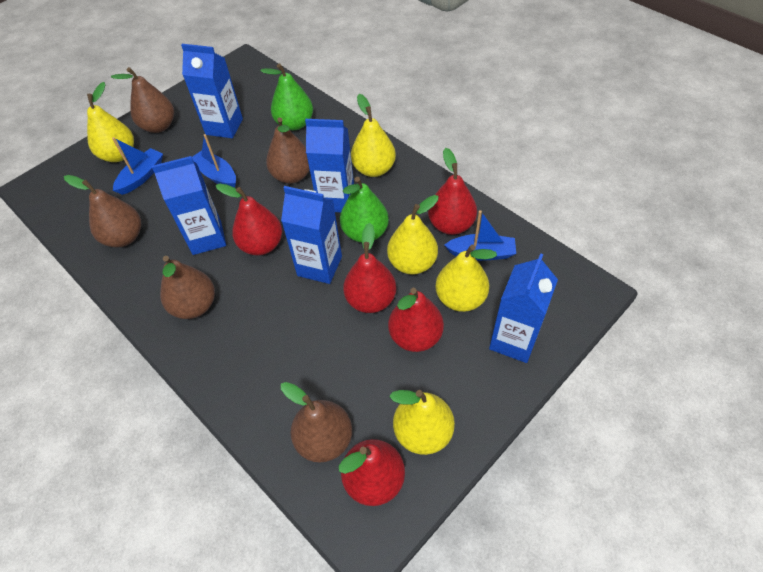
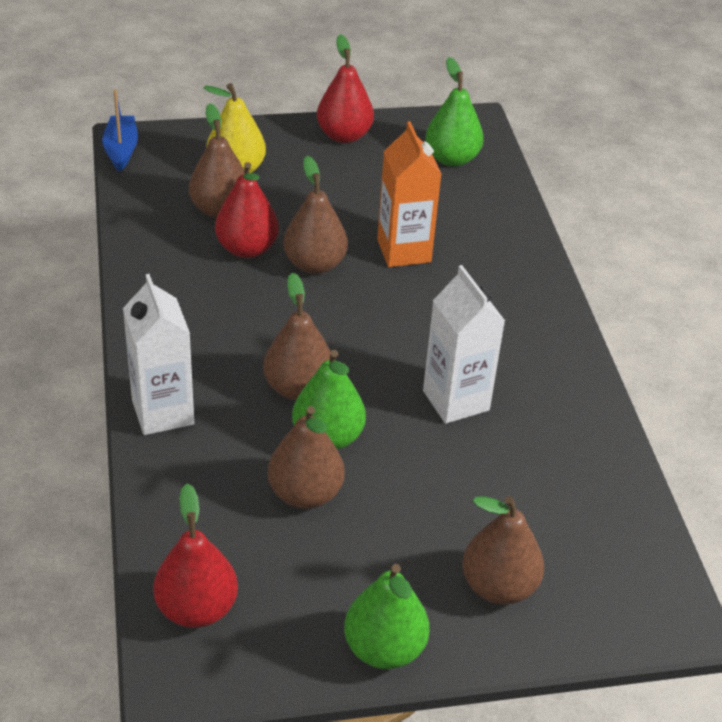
blue boat: [112,137,163,195] [192,134,236,188] [445,210,516,261] = 3 -> [102,89,138,172] = 1
blue carton: [152,156,226,255] [181,44,243,138] [281,186,342,284] [305,119,354,212] [489,253,558,363] = 5 -> none = 0
green pear: [260,63,313,130] [340,177,389,243] = 2 -> [292,350,366,450] [344,564,430,669] [425,57,484,167] = 3
orange carton: none = 0 -> [377,121,441,267] = 1
red pear: [216,183,282,256] [338,439,405,506] [343,223,396,313] [388,288,444,352] [428,148,477,235] = 5 -> [153,484,238,628] [215,162,279,258] [317,34,374,143] = 3
white carton: none = 0 -> [123,274,194,435] [423,265,505,424] = 2
yellow pear: [87,82,134,162] [351,94,396,177] [387,195,439,275] [389,390,455,455] [435,245,497,312] = 5 -> [203,83,266,173] = 1

